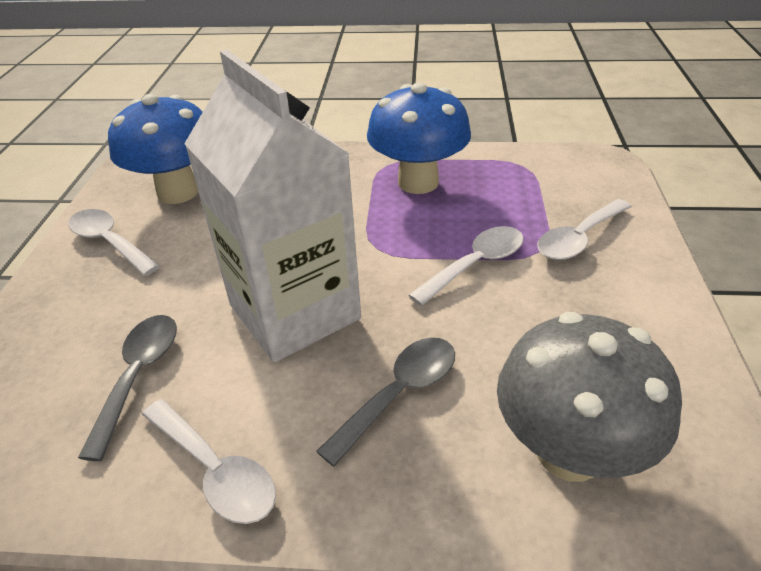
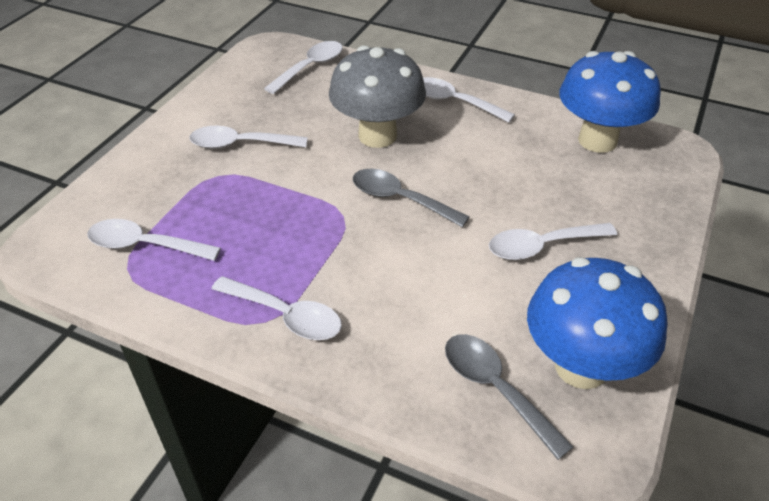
white carton: [184,50,361,362] = 1 -> none = 0
white spoon: [68,209,160,276] [142,399,276,524] [408,226,524,306] [537,199,632,260] = 4 -> [87,219,221,261] [189,126,308,149] [212,276,342,340] [264,41,343,94] [423,77,515,123] [489,223,617,260] = 6

